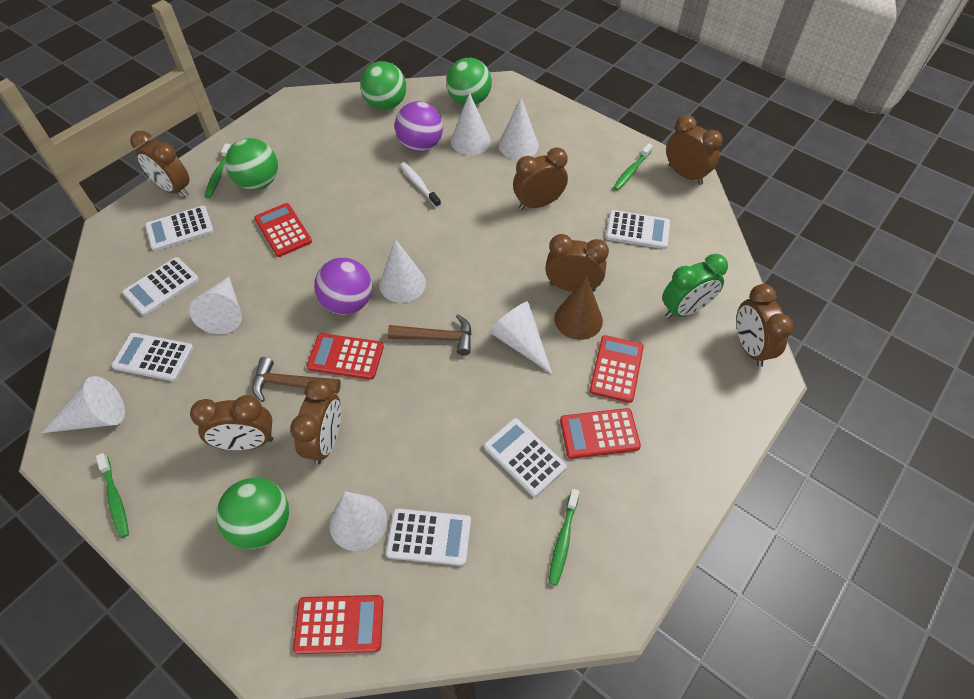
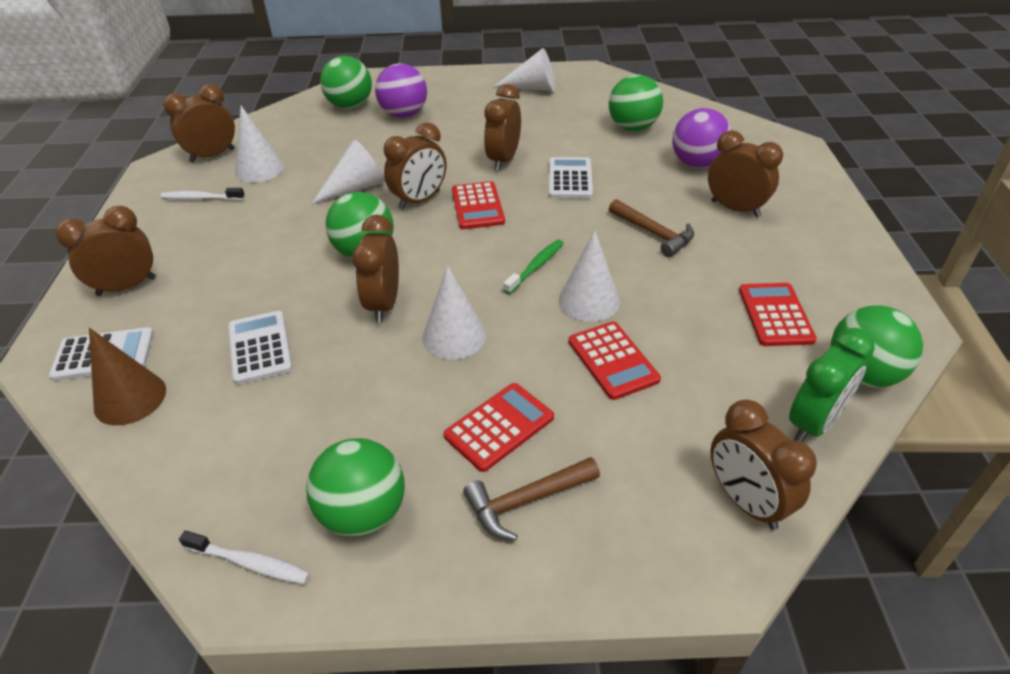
green ball: [216,478,289,549] [225,138,278,190] [360,61,406,110] [446,58,492,105] = 4 -> [306,438,405,537] [320,56,372,109] [325,192,394,259] [609,74,663,131] [831,305,923,388] = 5
green toothbrush: [96,453,129,538] [204,143,231,198] [549,489,579,586] [613,143,653,190] = 4 -> [503,240,564,294] = 1
red calculator: [254,203,312,257] [293,595,384,654] [307,333,384,380] [560,408,641,459] [590,335,644,403] = 5 -> [444,383,554,472] [452,181,505,229] [568,322,661,400] [739,283,817,346] = 4
white calculator: [111,333,194,381] [122,257,199,316] [145,206,214,251] [386,508,471,566] [484,418,567,497] [606,210,670,249] = 6 -> [49,327,154,381] [228,311,292,385] [549,157,593,198] = 3
white cone: [41,376,125,433] [189,277,242,334] [329,491,387,551] [379,239,426,303] [451,93,491,155] [489,301,552,374] [499,97,539,159] = 7 -> [235,106,284,183] [312,139,385,204] [422,265,486,360] [493,48,555,91] [559,230,620,322] = 5
white toothbrush: [400,163,441,208] = 1 -> [160,188,245,200] [179,530,310,584] = 2

